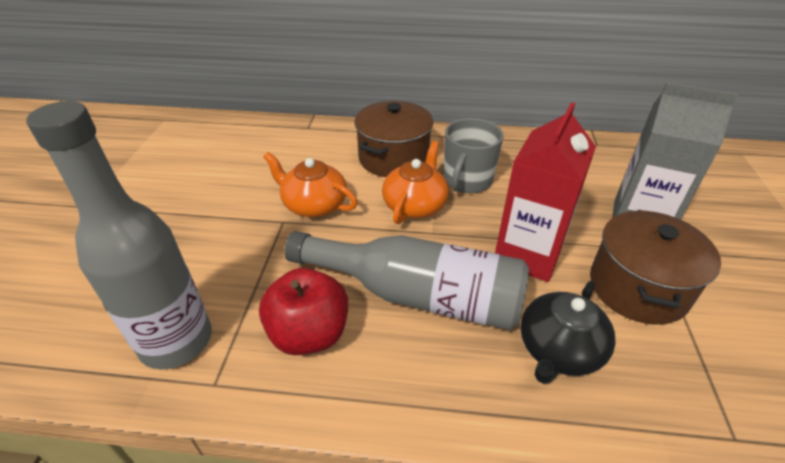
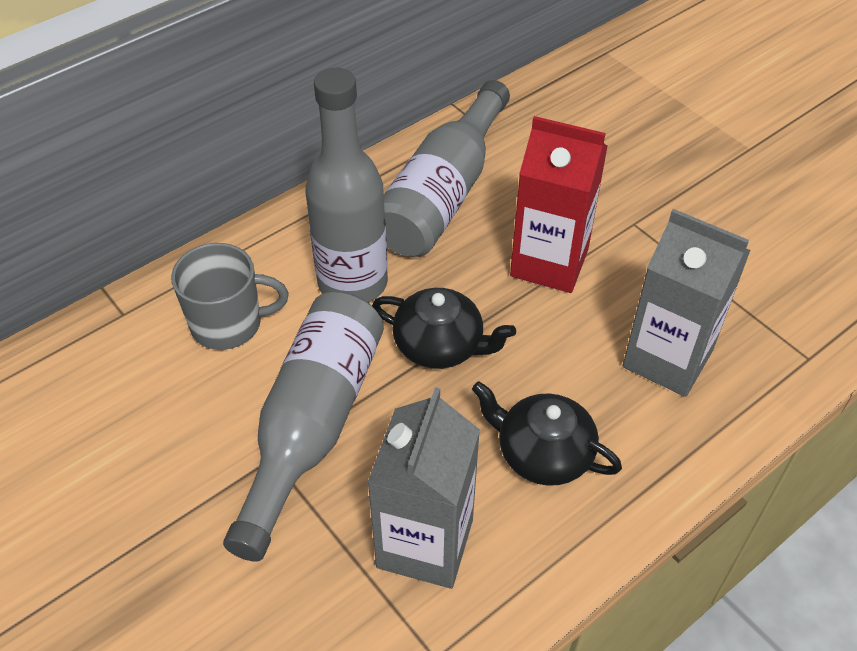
black teapot: [520,281,616,384] = 1 -> [372,288,516,369] [472,381,622,486] = 2
brown pot: [354,101,433,177] [590,210,721,325] = 2 -> none = 0
grey bottle: [26,101,212,370] [284,231,529,330] = 2 -> [223,292,384,562] [305,68,388,303] [384,80,510,257] = 3
grey carton: [612,82,738,220] = 1 -> [367,387,480,589] [623,209,751,397] = 2
orange teapot: [263,152,357,217] [382,141,449,224] = 2 -> none = 0
red apple: [259,268,348,355] = 1 -> none = 0

